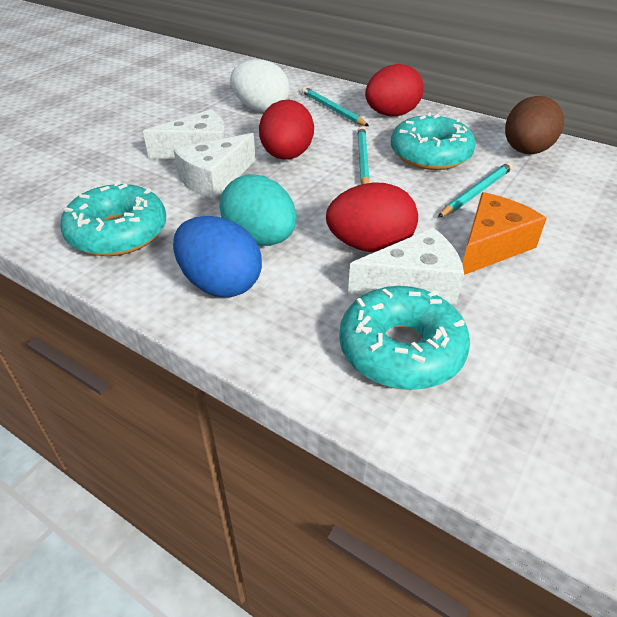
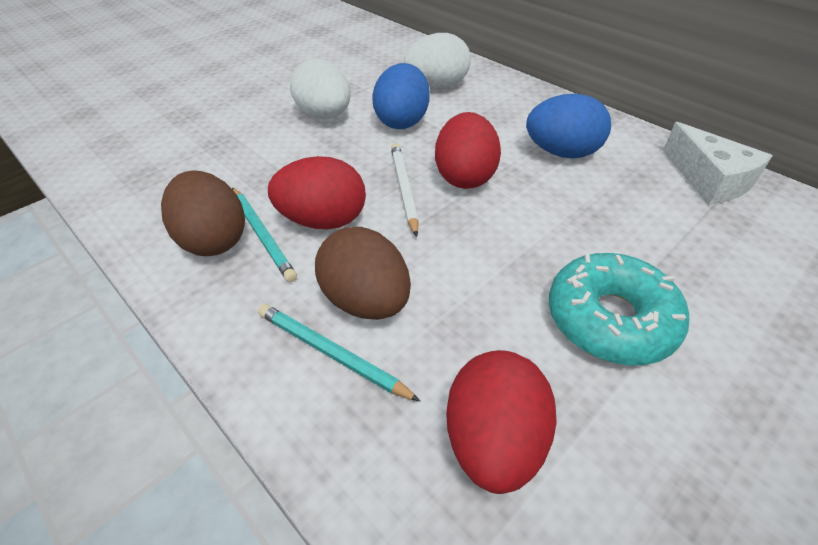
blue egg: [173,216,262,297] = 1 -> [372,63,430,129] [526,94,611,158] = 2
brown egg: [505,96,564,154] = 1 -> [161,170,245,256] [315,227,411,320] = 2
orange cheese: [462,192,547,275] = 1 -> none = 0
turquoise donut: [60,181,166,256] [339,286,470,390] [391,112,476,170] = 3 -> [549,253,689,365] = 1
turquoise egg: [219,174,297,246] = 1 -> none = 0
turquoise pencil: [301,87,369,126] [357,127,370,184] [438,162,513,217] = 3 -> [232,187,297,282] [258,304,420,401] = 2
white cheese: [143,109,225,159] [174,133,256,199] [348,228,464,304] = 3 -> [663,122,772,205] = 1
white egg: [230,59,290,112] = 1 -> [290,59,351,119] [404,33,471,88] = 2
white pencil: none = 0 -> [391,143,419,237] = 1

